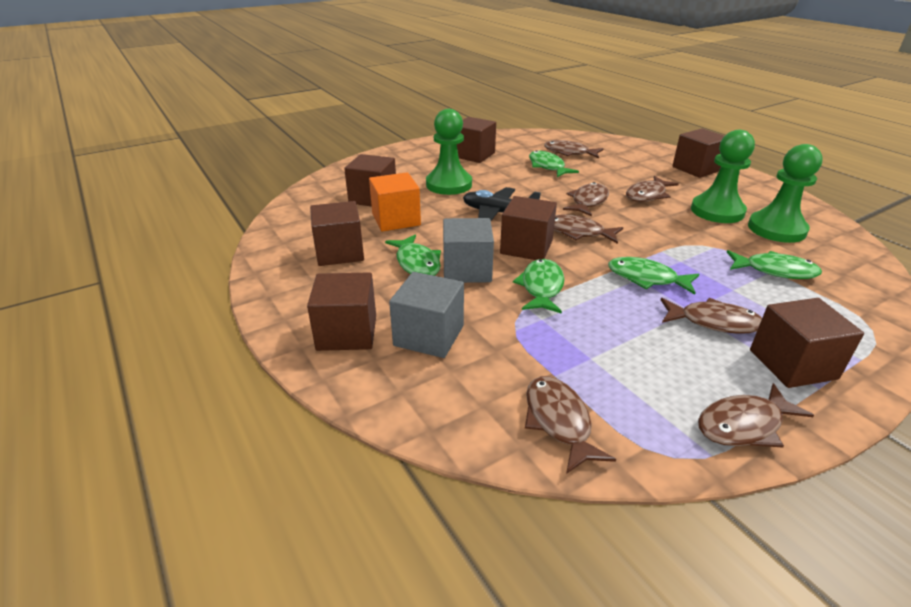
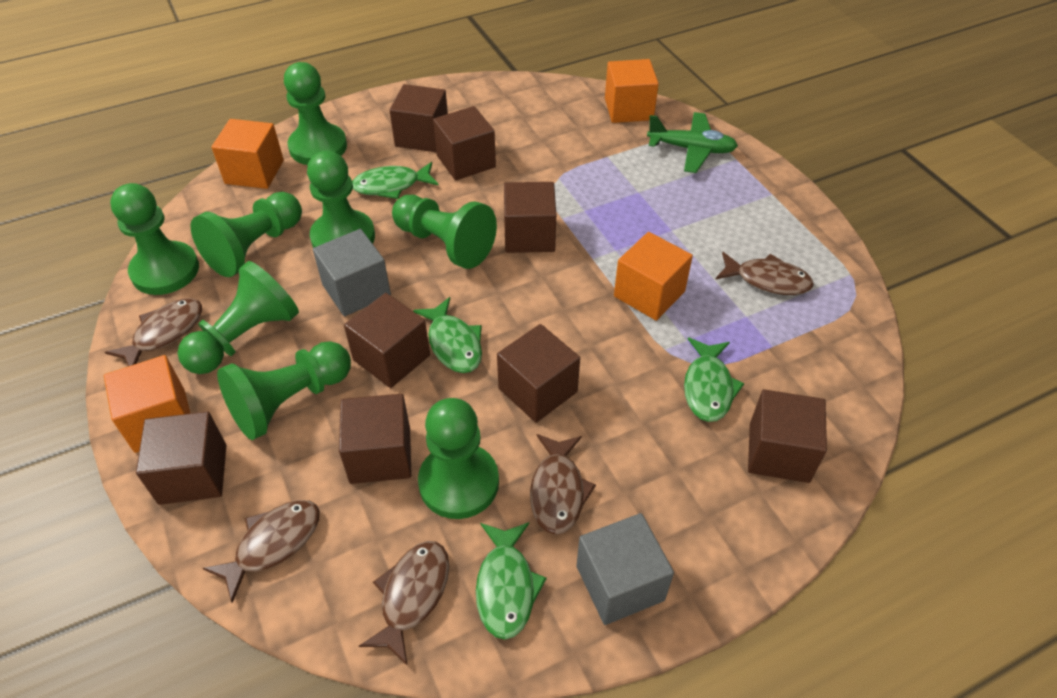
black plane: [463,187,541,221] = 1 -> none = 0
brown cube: [307,272,376,351] [310,201,364,266] [344,154,396,206] [457,117,496,163] [500,196,557,260] [672,128,724,178] [750,298,864,388] = 7 -> [136,411,226,505] [339,394,411,484] [344,293,430,388] [389,84,448,152] [433,106,496,181] [497,324,580,423] [504,182,556,253] [748,389,827,483] = 8
brown fish: [525,376,616,474] [544,140,603,158] [554,214,623,244] [563,182,609,216] [626,176,679,202] [661,298,762,334] [698,383,814,448] = 7 -> [105,298,202,366] [203,500,320,603] [359,541,449,666] [530,434,596,535] [715,252,814,295] = 5
green fish: [385,234,441,276] [513,259,565,314] [529,150,579,177] [608,257,699,295] [726,250,822,279] = 5 -> [352,162,439,199] [413,297,482,373] [476,522,547,640] [684,338,744,422] = 4
green pawn: [426,109,472,195] [691,130,755,223] [748,144,823,243] = 3 -> [110,183,199,295] [178,261,299,374] [191,192,302,277] [217,341,351,440] [284,62,347,165] [307,151,375,248] [392,195,497,269] [418,398,499,519] = 8
green plane: none = 0 -> [647,112,738,173] = 1
orange cube: [369,172,421,232] = 1 -> [104,355,190,453] [211,119,284,189] [605,59,659,123] [614,232,693,321] = 4

